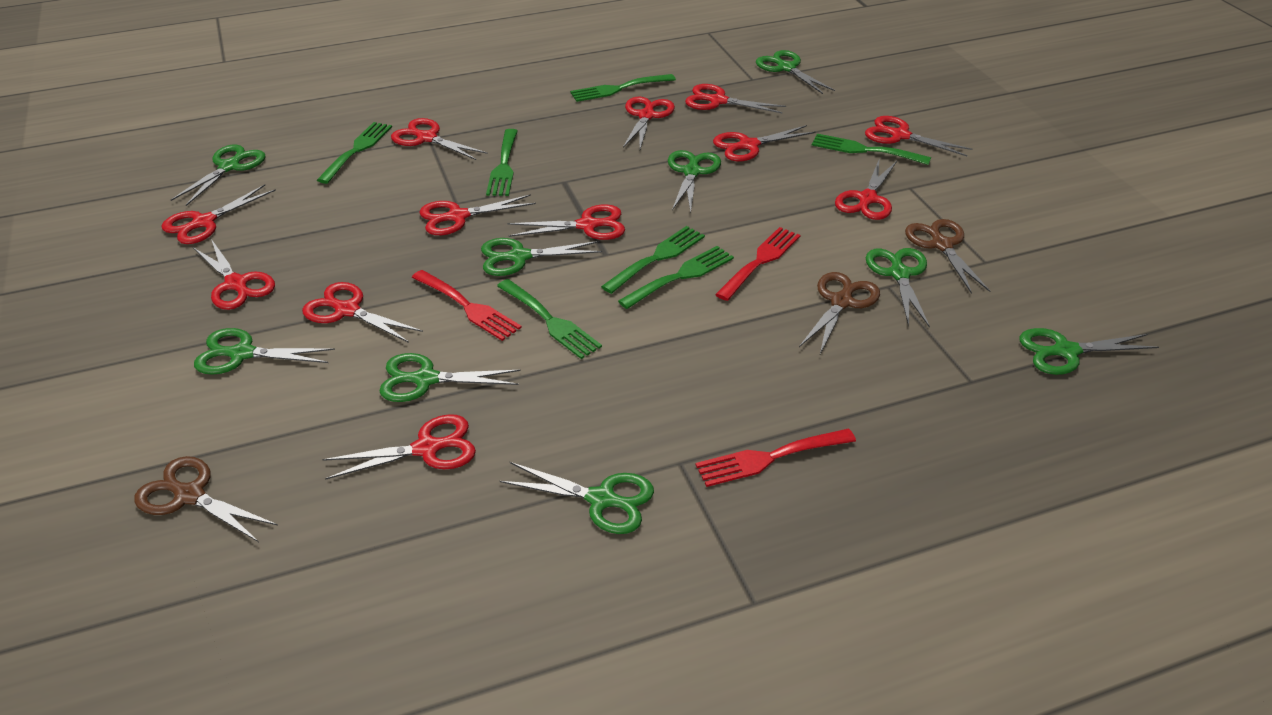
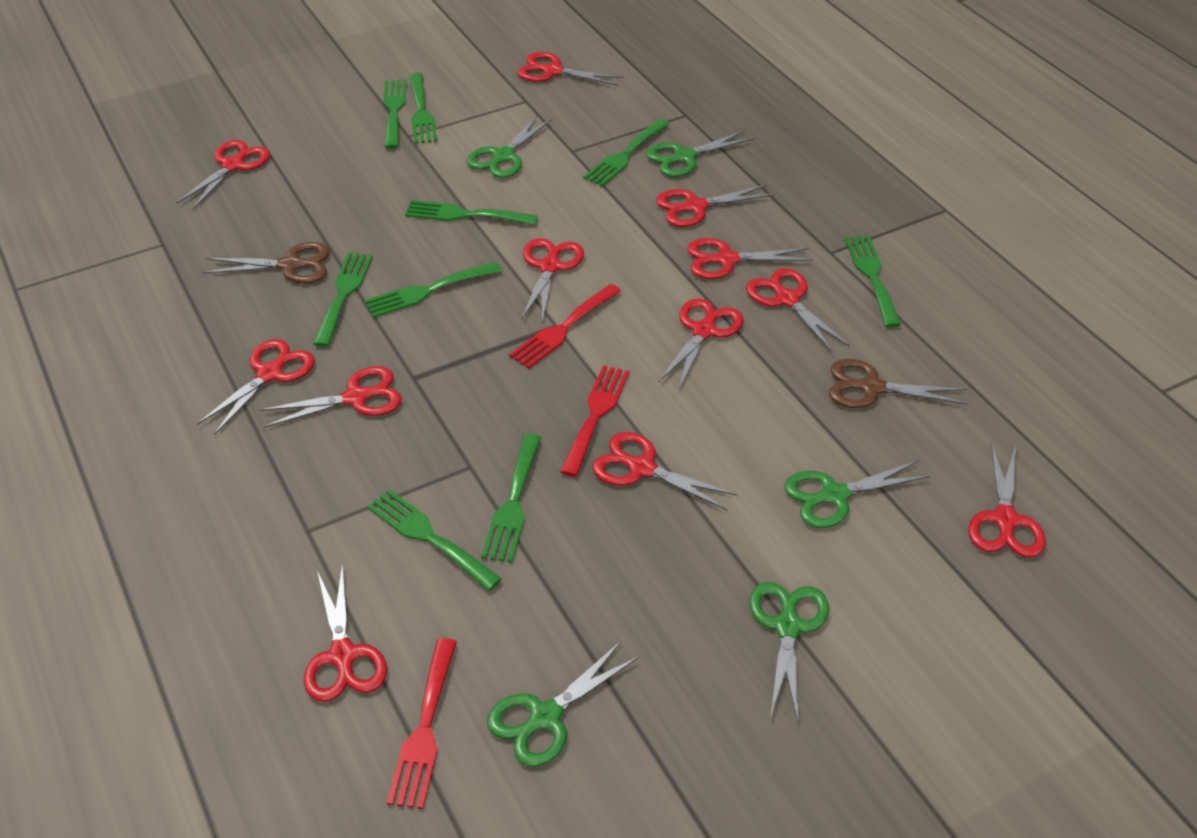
brown scissors: [134,456,278,542] [799,272,880,354] [905,219,990,294] = 3 -> [202,242,330,283] [829,359,968,408] = 2
green fork: [317,122,392,184] [486,129,518,196] [497,279,602,359] [570,74,676,102] [601,226,705,294] [618,246,734,309] [812,134,931,165] = 7 -> [313,252,373,347] [364,262,502,318] [367,489,502,591] [383,80,407,149] [405,200,538,225] [409,73,438,144] [481,434,541,563] [583,119,669,186] [845,236,901,328] = 9
green scissors: [171,145,266,206] [194,328,335,375] [379,353,521,402] [481,238,602,276] [500,462,654,534] [668,150,721,213] [756,50,835,94] [866,248,930,328] [1020,328,1159,375] = 9 -> [467,115,553,178] [487,641,640,767] [646,130,755,177] [749,582,829,721] [785,460,931,528] = 5

